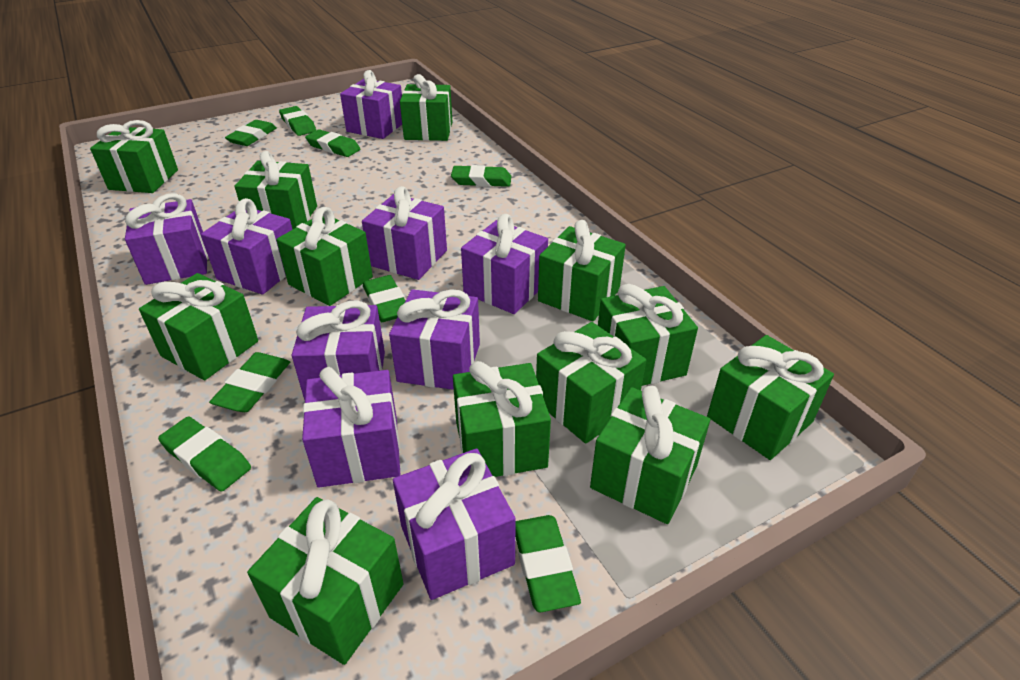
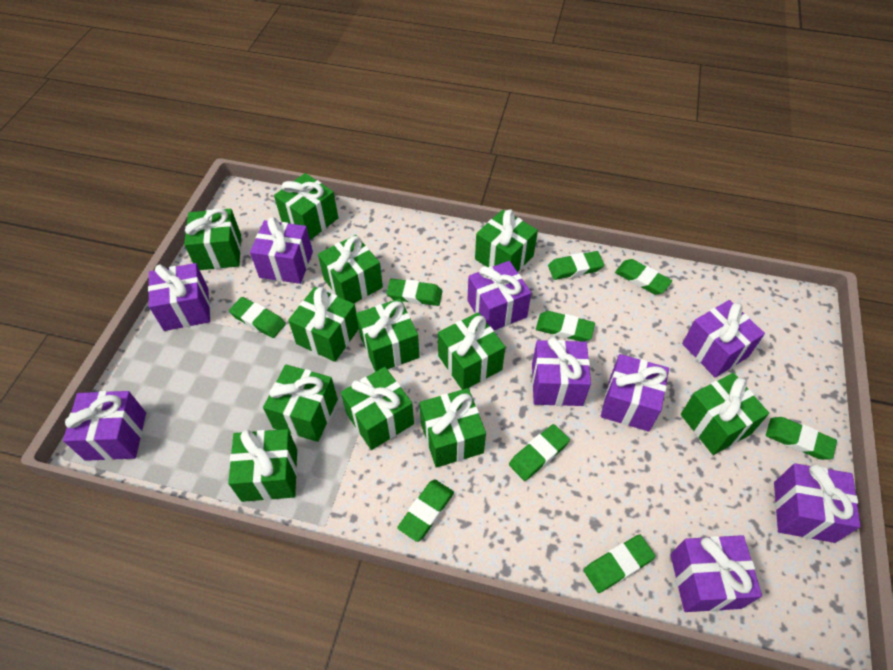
green eraser: [158,417,251,492] [209,352,290,412] [225,120,277,146] [279,106,316,136] [305,129,360,157] [363,275,405,322] [451,165,512,187] [515,515,581,612] = 8 -> [229,297,286,338] [386,279,443,306] [397,480,454,542] [509,424,570,481] [536,311,595,342] [548,251,604,280] [584,534,656,593] [615,259,672,295] [766,417,837,460] = 9

